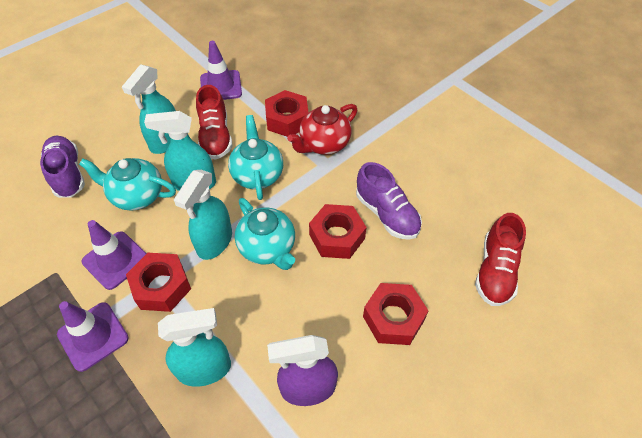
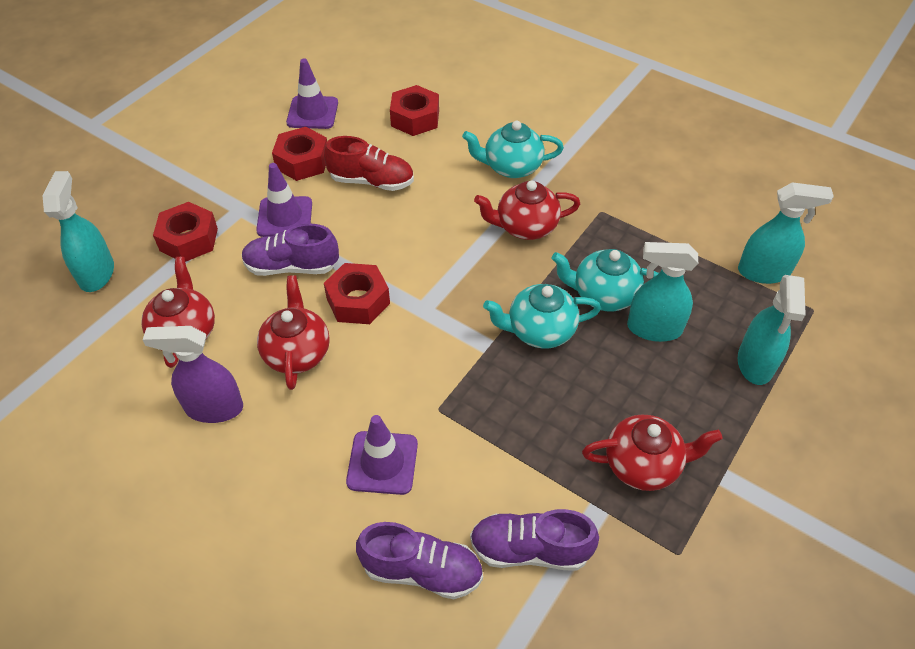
purple shoe: [40,136,85,198] [356,162,422,240] = 2 -> [241,223,339,276] [356,522,483,599] [470,509,599,570] = 3
red shoe: [196,85,233,160] [475,213,526,306] = 2 -> [324,136,414,191] = 1
red teapot: [287,104,357,155] = 1 -> [141,257,215,368] [257,275,330,390] [474,180,580,240] [582,414,723,491] = 4

